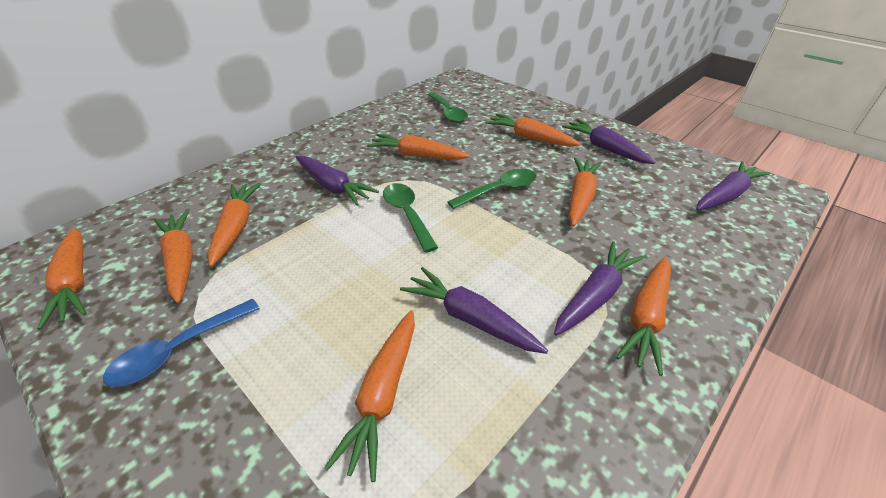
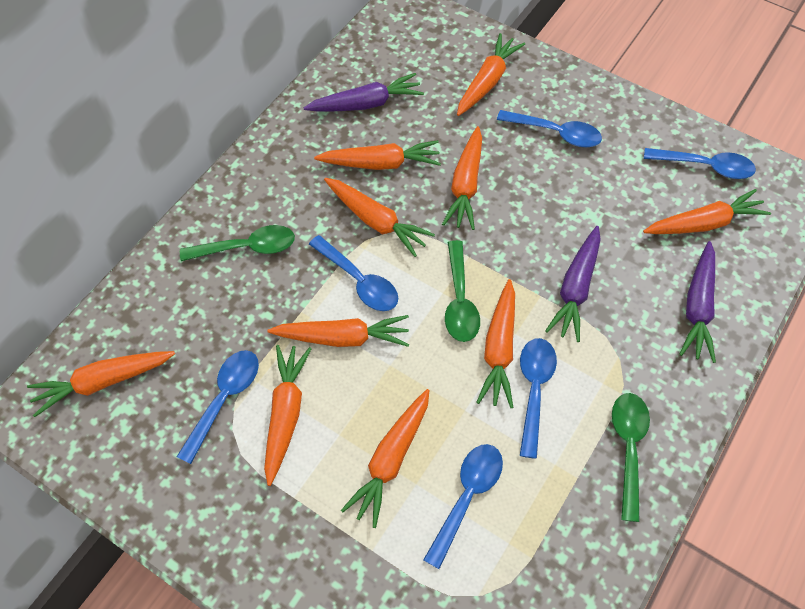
blue spoon: [103,299,260,387] = 1 -> [177,350,259,464] [309,235,398,311] [423,444,503,569] [497,110,602,147] [520,338,557,459] [644,148,756,179] = 6
orange carrot: [37,228,86,330] [154,210,193,303] [208,183,261,267] [324,310,415,482] [367,134,470,160] [485,113,581,146] [569,158,602,227] [616,257,671,376] = 8 -> [27,351,175,417] [264,345,312,486] [268,315,409,347] [314,140,441,170] [324,178,435,257] [341,389,430,528] [442,126,482,230] [457,33,525,116] [476,279,515,408] [643,189,771,234] = 10
purple carrot: [296,156,379,206] [400,267,548,354] [554,241,646,336] [562,119,655,164] [696,161,770,210] = 5 -> [304,73,424,112] [545,226,601,342] [679,241,716,363] = 3

